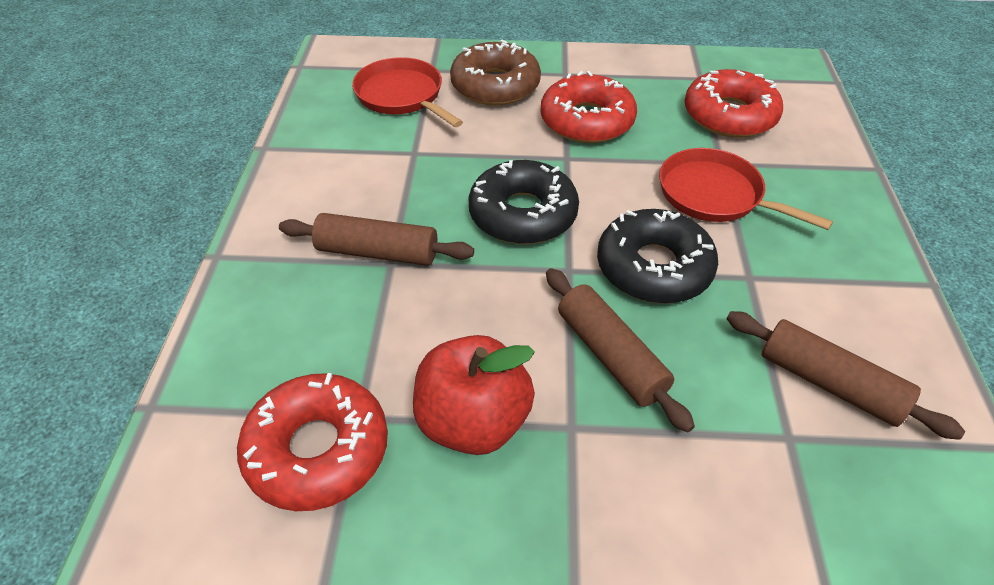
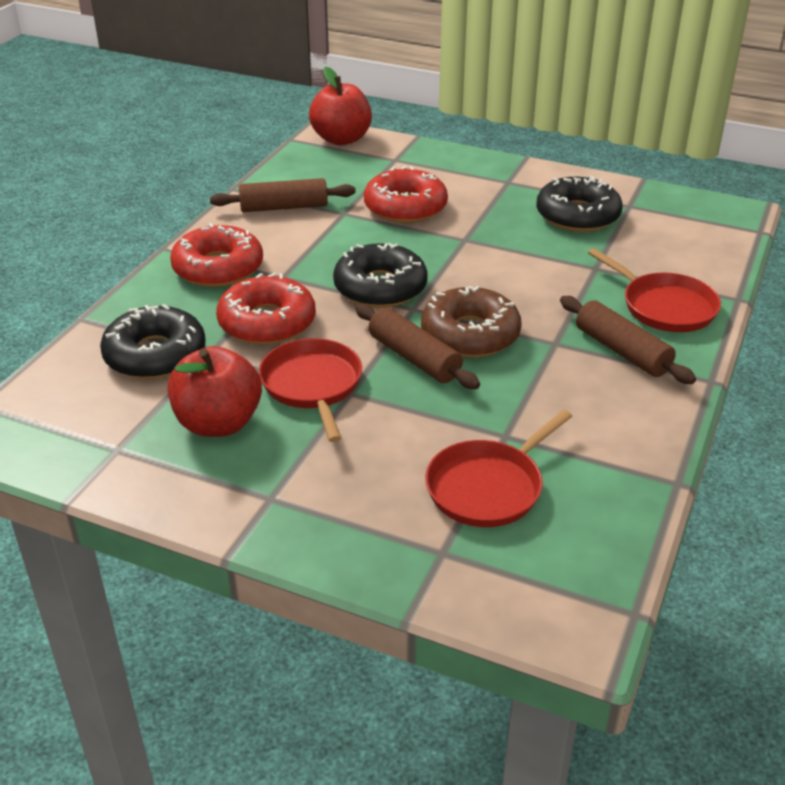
black donut: [469,160,579,244] [597,209,718,304] = 2 -> [100,304,206,379] [333,243,428,308] [536,176,623,232] = 3
red apple: [413,335,535,455] = 1 -> [168,346,262,437] [309,66,372,145] = 2
red pan: [352,57,463,127] [659,148,833,230] = 2 -> [259,338,362,442] [425,410,572,527] [588,248,721,332] = 3

